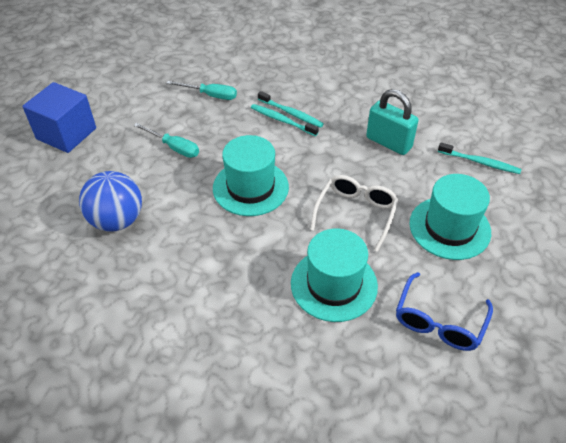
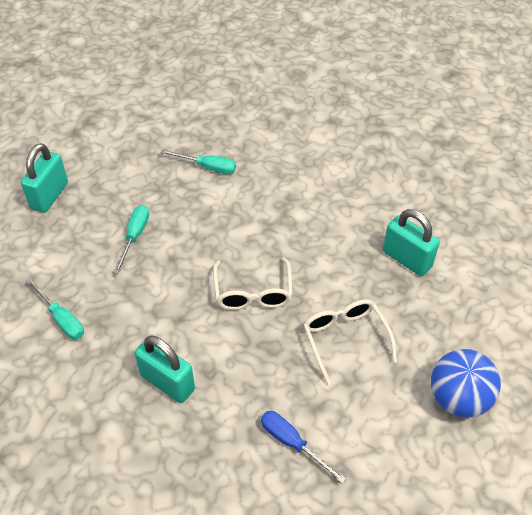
blue cube: [23,82,96,153] = 1 -> none = 0
blue glasses: [396,272,493,351] = 1 -> none = 0
blue screwdriver: none = 0 -> [261,411,346,484] = 1
turquoise hat: [213,135,289,216] [291,228,378,322] [409,174,491,260] = 3 -> none = 0
turquoise padlock: [366,89,419,155] = 1 -> [21,143,68,213] [135,335,195,403] [383,209,440,276] = 3
turquoise screwdriver: [133,123,199,158] [166,81,237,100] = 2 -> [26,278,84,339] [114,205,149,274] [160,149,236,174] = 3
turquoise toothbrush: [251,104,319,136] [258,91,324,128] [438,142,521,174] = 3 -> none = 0
white glasses: [310,175,399,252] = 1 -> [213,257,292,310] [304,299,397,385] = 2

